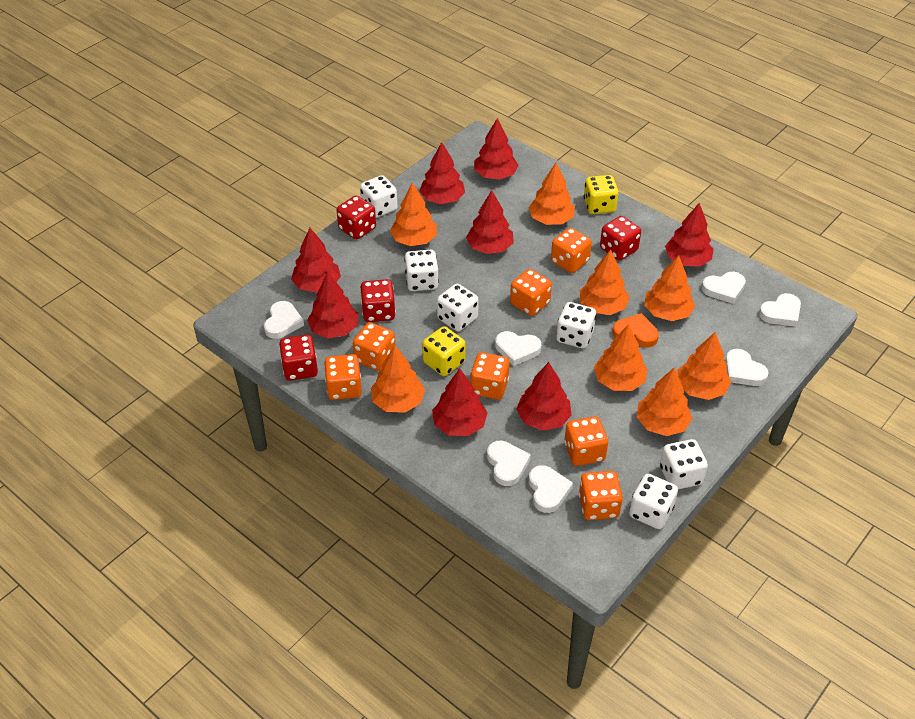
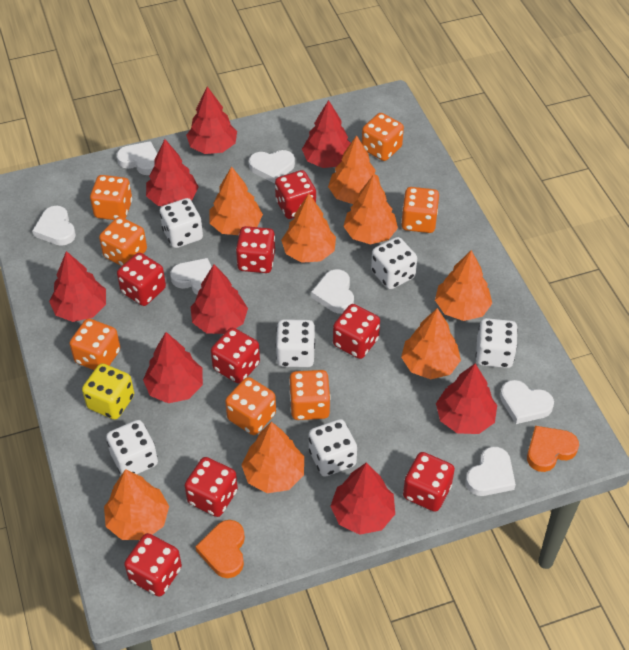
orange heart: [612,313,659,348] = 1 -> [195,520,245,578] [527,426,579,472] = 2
red dice: [279,335,318,381] [337,196,376,239] [360,279,396,322] [600,216,641,261] = 4 -> [117,253,166,306] [124,533,182,597] [184,457,238,517] [211,328,260,384] [236,226,275,273] [275,170,316,219] [333,304,380,359] [403,452,455,512] = 8
yellow dice: [422,326,466,376] [584,175,619,214] = 2 -> [82,363,134,419] = 1

